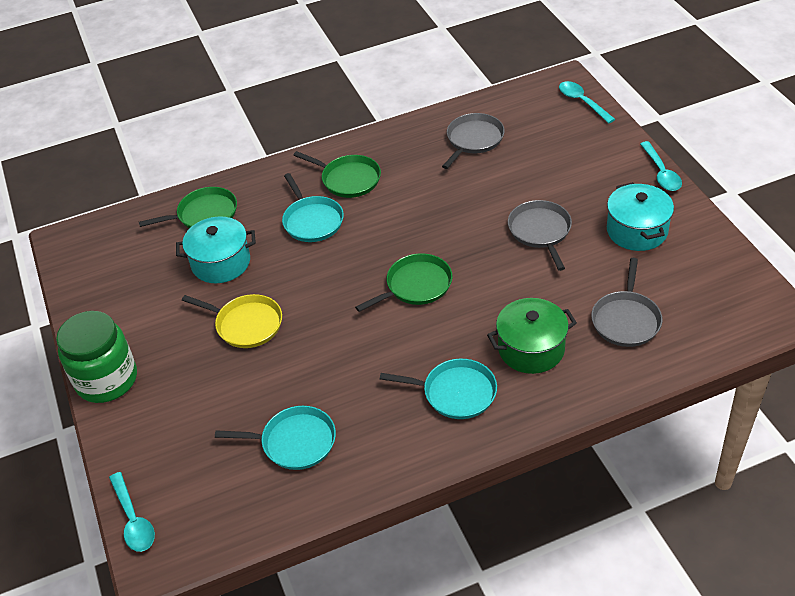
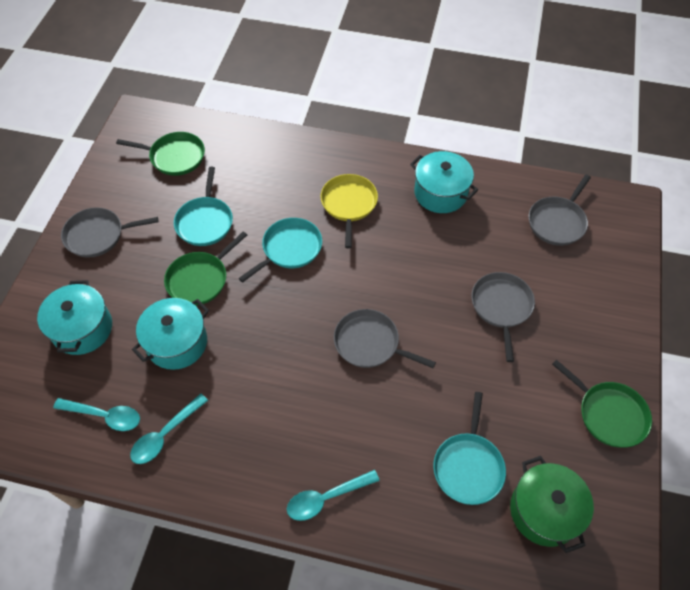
green jar: [56,311,137,403] = 1 -> none = 0
grey pan: [442,113,505,169] [508,200,572,271] [591,258,662,347] = 3 -> [61,207,158,258] [334,309,436,368] [471,272,535,362] [529,175,591,246] = 4
turquoise pot: [176,216,256,283] [607,182,674,251] = 2 -> [37,280,112,355] [132,298,209,370] [410,151,478,213] = 3

